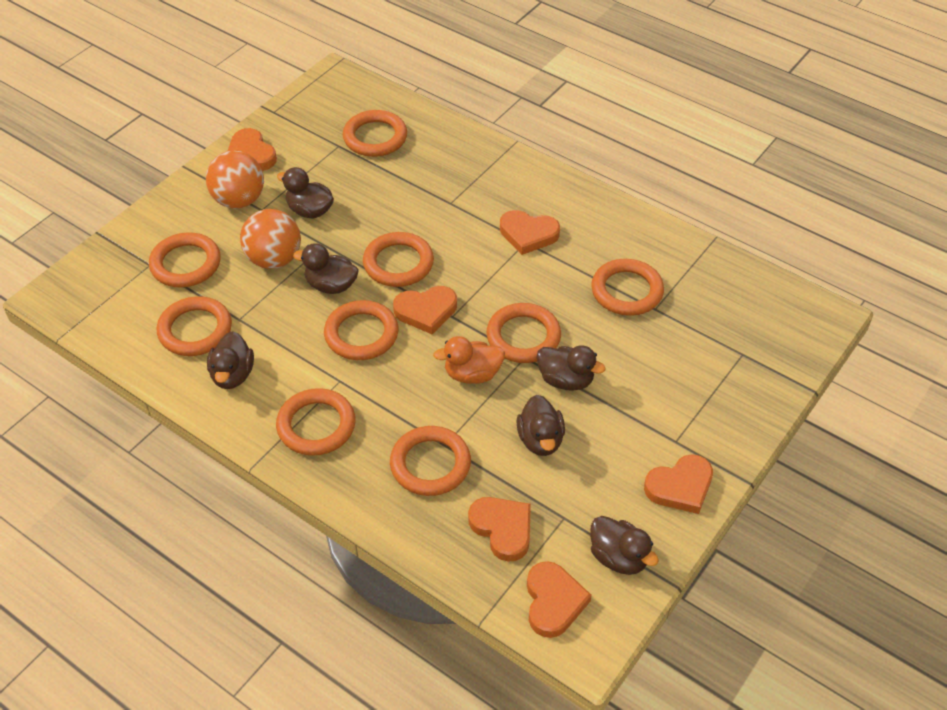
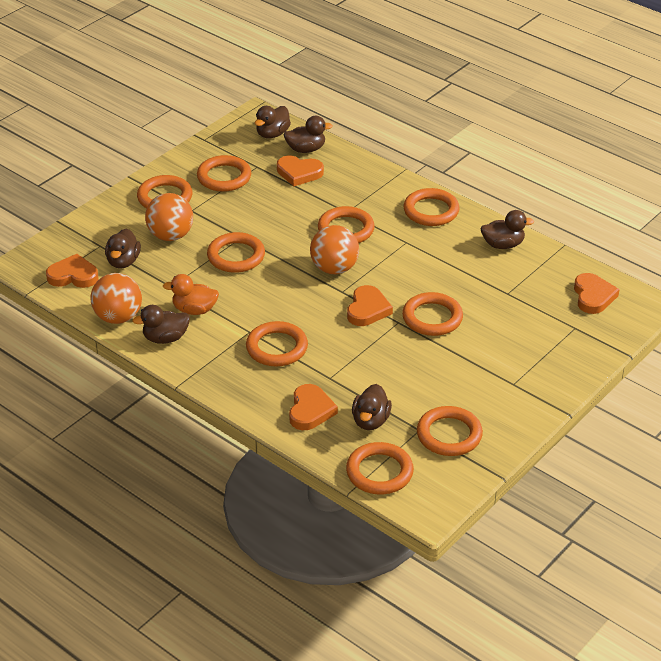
orange ball: [206,151,264,209] [240,209,301,269] = 2 -> [91,273,142,324] [145,193,193,241] [310,225,359,274] = 3
orange heart: [228,128,277,171] [393,286,457,334] [468,497,531,562] [500,210,560,255] [527,561,592,638] [644,454,713,514] = 6 -> [46,254,99,288] [277,156,324,186] [289,384,338,430] [347,285,393,326] [574,273,620,314] = 5

